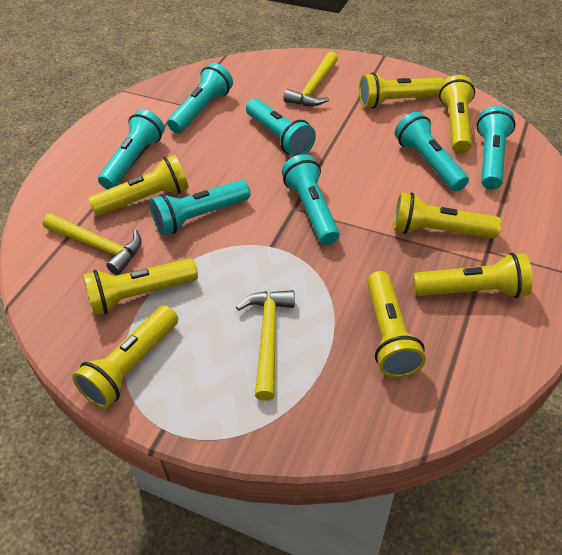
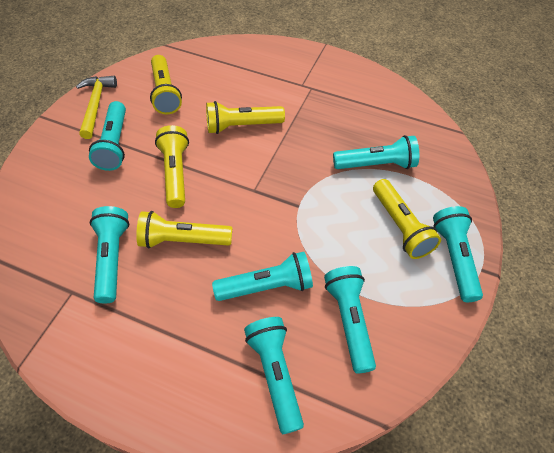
yellow flashlight: [72,305,178,409] [83,258,198,315] [88,155,189,216] [359,73,444,109] [367,271,426,378] [393,192,502,239] [413,253,533,298] [439,75,475,153] = 8 -> [136,211,233,249] [150,55,182,115] [155,125,189,208] [206,101,285,134] [373,179,441,259] = 5
yellow hammer: [43,214,142,275] [236,290,295,401] [283,51,338,106] = 3 -> [76,76,117,139] = 1

